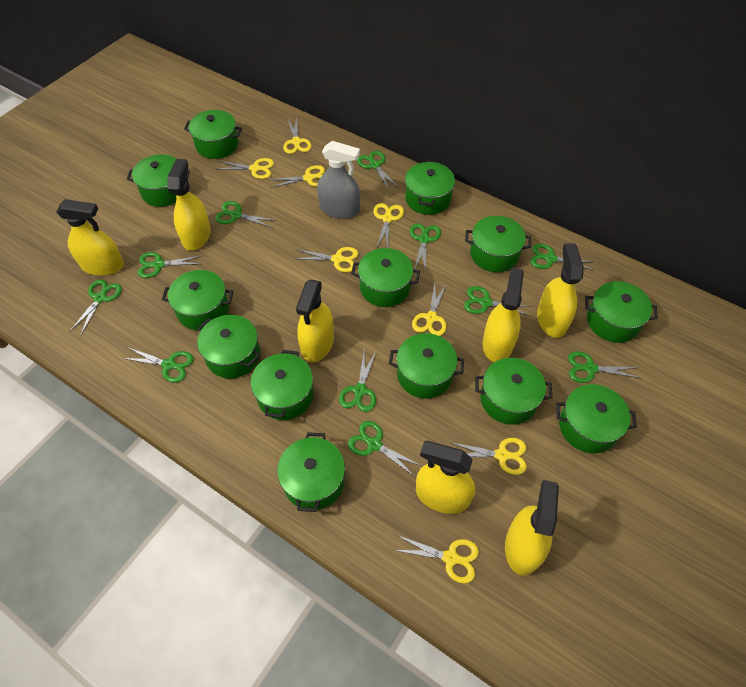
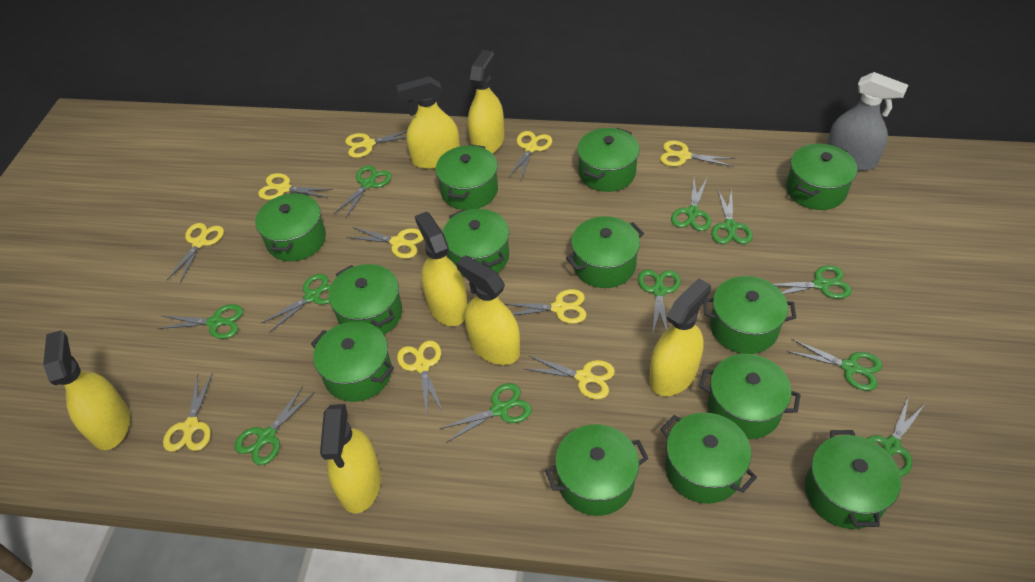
yellow scissors: [218,158,274,179] [270,165,325,188] [283,117,312,154] [294,247,358,272] [373,203,404,248] [394,535,479,584] [412,284,447,336] [452,438,527,475] = 8 -> [163,373,213,452] [167,223,224,283] [258,173,333,200] [345,131,407,158] [346,227,424,259] [397,341,443,413] [504,289,587,324] [508,131,552,179] [525,355,615,399] [660,141,736,167] = 10

